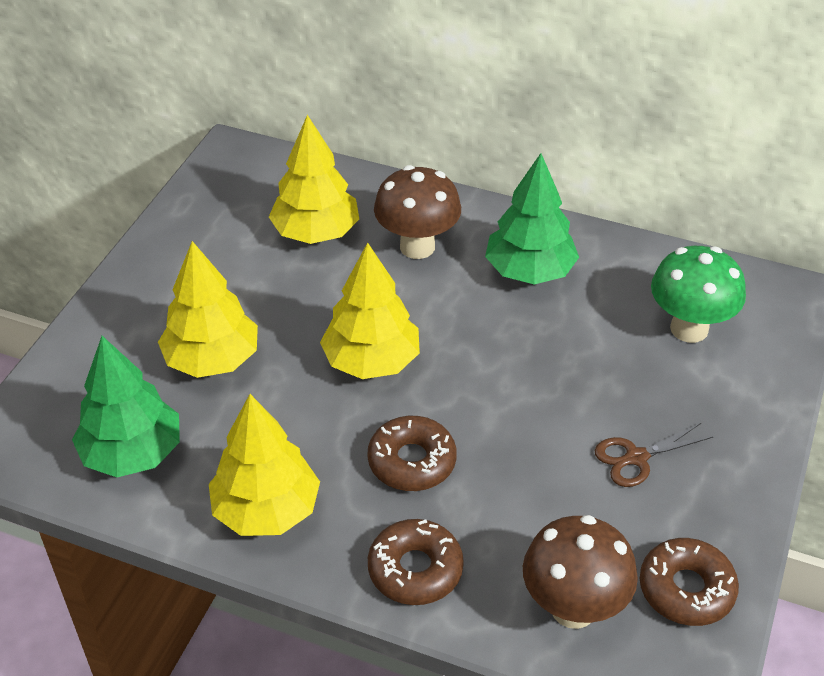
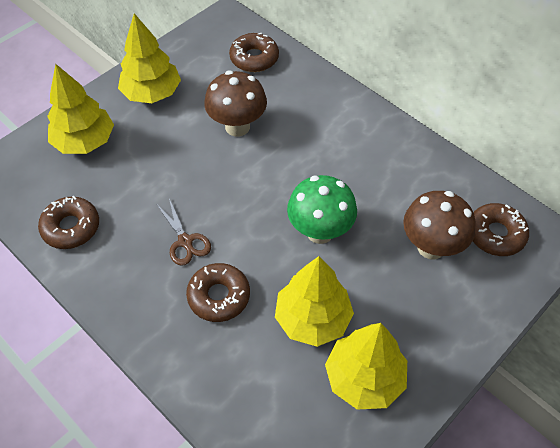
brown donut: [367,416,457,491] [368,519,464,605] [640,538,739,626] = 3 -> [38,196,99,249] [186,263,250,322] [229,33,279,72] [473,203,529,256] = 4
green tree: [72,336,180,477] [485,153,579,284] = 2 -> none = 0

